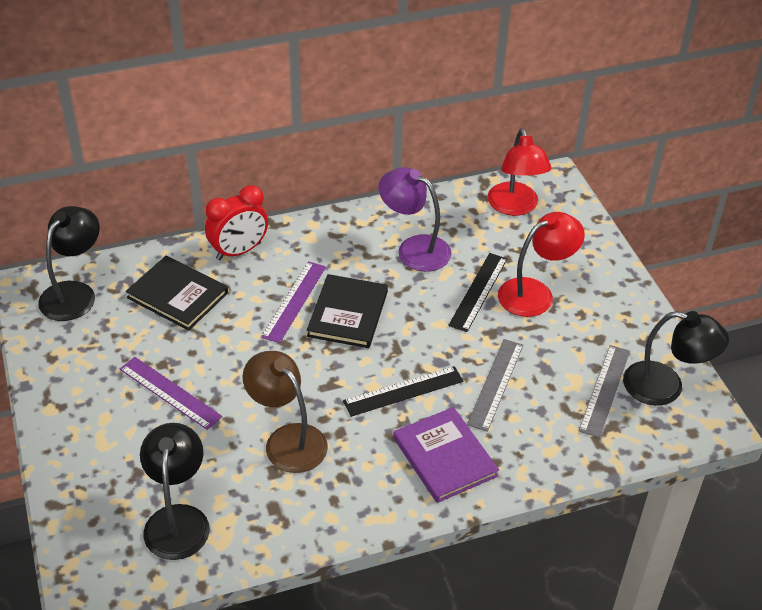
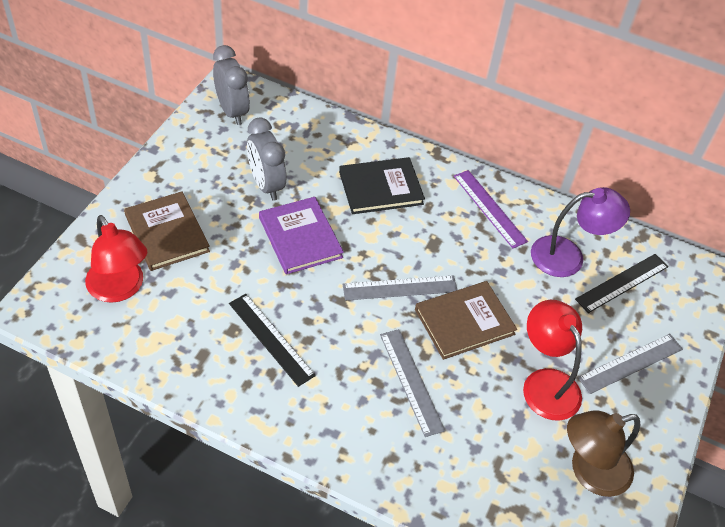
black book: [126,256,228,331] [307,274,388,348] = 2 -> [339,157,425,214] = 1
black lamp: [38,206,100,321] [140,423,210,560] [623,311,729,406] = 3 -> none = 0
brown book: none = 0 -> [124,191,210,271] [415,281,517,360] = 2
grey clock: none = 0 -> [213,45,250,125] [247,118,286,201] = 2
grey ruler: [467,339,523,432] [579,345,630,438] = 2 -> [342,276,457,301] [380,329,445,437] [578,334,683,394] = 3
purple ruler: [120,357,222,430] [261,261,326,343] = 2 -> [454,170,528,248] = 1
red clock: [205,185,268,260] = 1 -> none = 0

